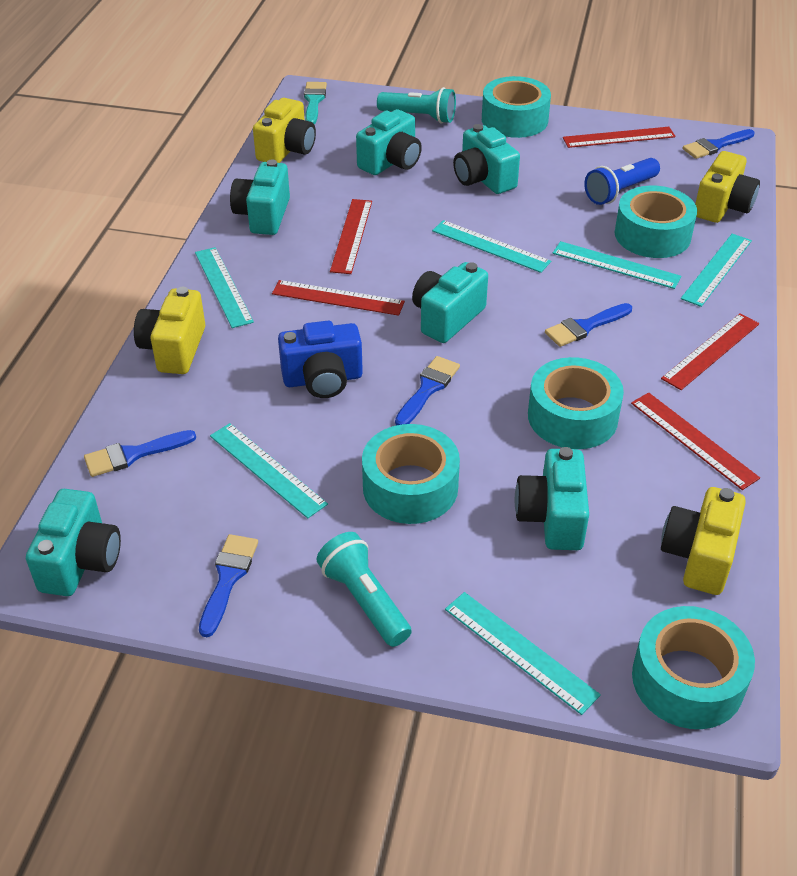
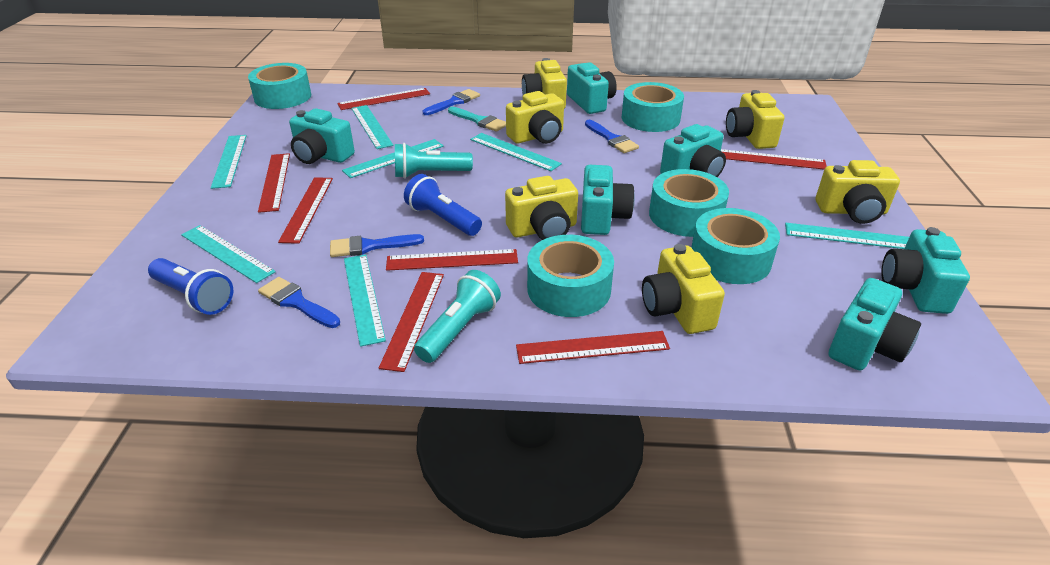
blue brush: [84,430,196,477] [199,534,258,637] [395,356,460,425] [545,303,632,347] [682,129,755,159] = 5 -> [258,277,340,328] [330,234,424,257] [423,89,480,115] [585,120,639,153] = 4
blue camera: [278,321,363,398] = 1 -> none = 0
blue flashlight: [584,158,660,205] = 1 -> [148,258,233,315] [404,174,482,236] = 2
red ruler: [272,280,405,316] [330,199,372,274] [563,127,676,148] [631,392,760,490] [661,313,759,390] = 5 -> [258,153,290,213] [278,177,333,244] [337,88,430,110] [379,272,444,372] [386,249,518,271] [516,331,670,364] [721,149,827,169] = 7
turquoise ruler: [195,247,254,328] [210,423,328,518] [432,220,551,273] [445,592,601,715] [553,241,681,289] [681,234,752,307] = 6 -> [181,225,276,283] [211,135,247,189] [342,139,444,178] [344,254,386,347] [351,105,393,149] [470,133,562,171] [785,223,909,249] = 7
yellow camera: [134,287,205,374] [253,98,316,163] [661,487,746,595] [695,151,760,223] = 4 -> [505,176,578,240] [506,91,564,144] [522,58,567,109] [642,244,725,334] [726,90,784,149] [816,160,900,224] = 6

